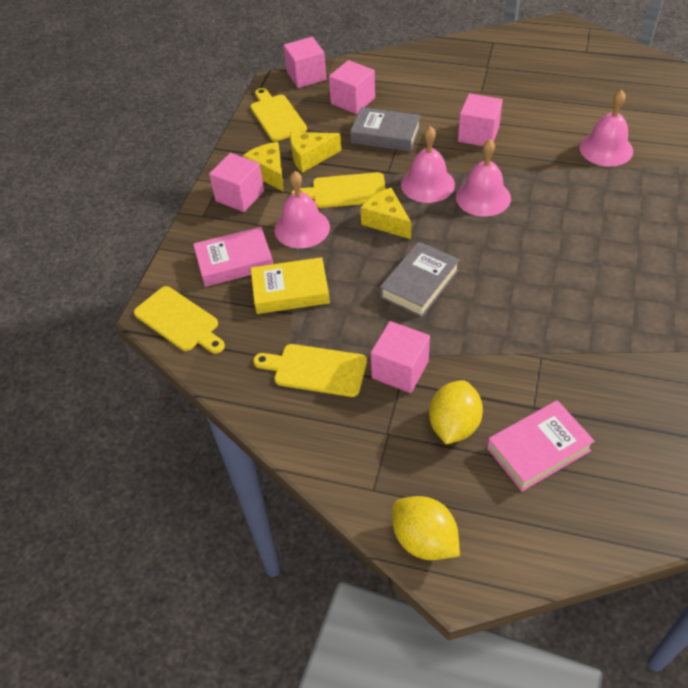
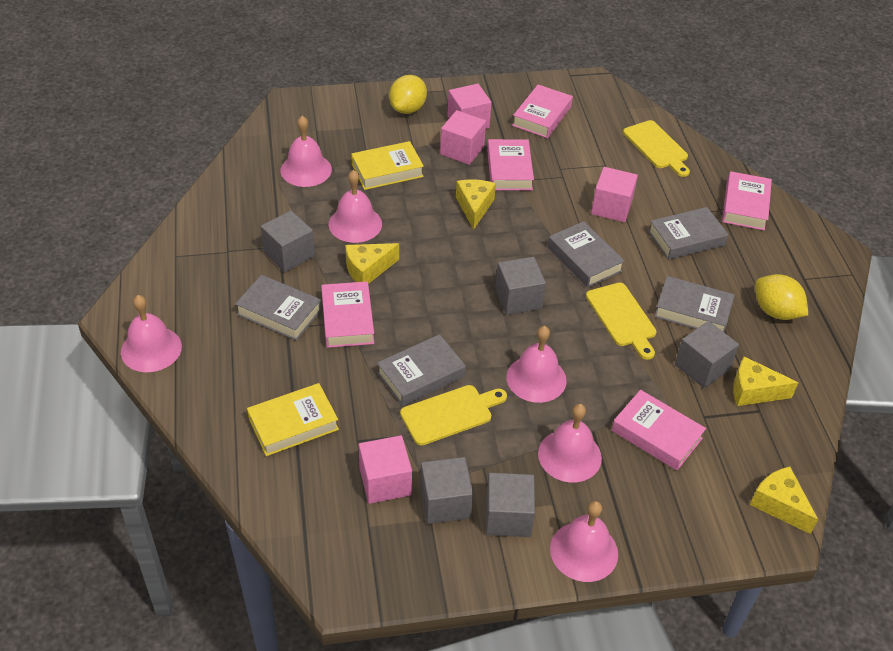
grey book: [350,107,421,152] [380,242,460,318] = 2 -> [235,275,322,341] [377,334,466,406] [548,221,625,288] [648,207,729,260] [654,276,735,332] = 5
grey cube: none = 0 -> [261,211,315,272] [420,457,473,524] [486,473,535,537] [495,257,546,315] [675,321,739,388] = 5
pink bell: [274,171,330,248] [401,126,455,203] [456,139,511,217] [579,90,633,166] = 4 -> [121,295,182,372] [281,116,332,187] [329,170,382,243] [506,326,567,403] [538,404,602,482] [550,501,618,582] = 6
pink book: [193,227,273,287] [487,400,595,491] = 2 -> [321,281,374,348] [487,139,534,190] [512,84,573,138] [612,390,706,470] [722,171,772,230] = 5
pink cube: [209,153,264,212] [284,37,326,88] [329,60,375,114] [371,321,430,393] [458,93,503,146] = 5 -> [359,435,412,504] [440,110,486,165] [447,84,492,129] [591,167,638,222] = 4
yellow book: [251,257,330,314] = 1 -> [247,383,339,456] [351,141,424,190] = 2
yellow cheese: [243,142,284,192] [290,132,341,173] [361,188,411,239] = 3 -> [345,243,399,284] [456,179,496,230] [733,356,798,406] [750,466,818,534] = 4
yellow cutting board: [134,286,225,354] [251,88,307,141] [253,344,367,397] [291,172,386,208] = 4 -> [400,385,507,446] [586,283,657,360] [623,120,690,177] = 3

